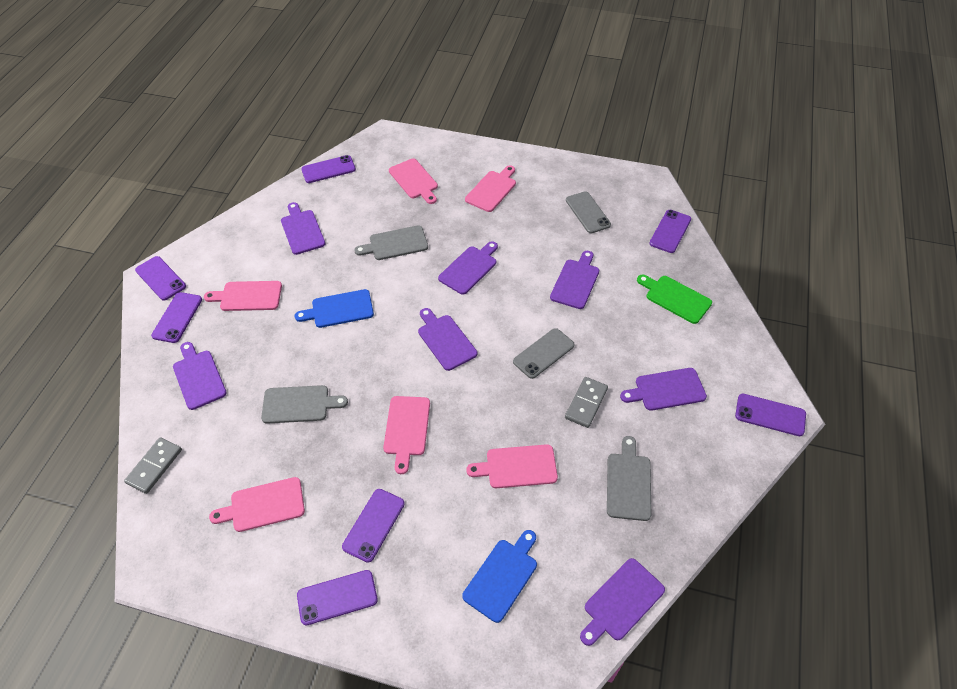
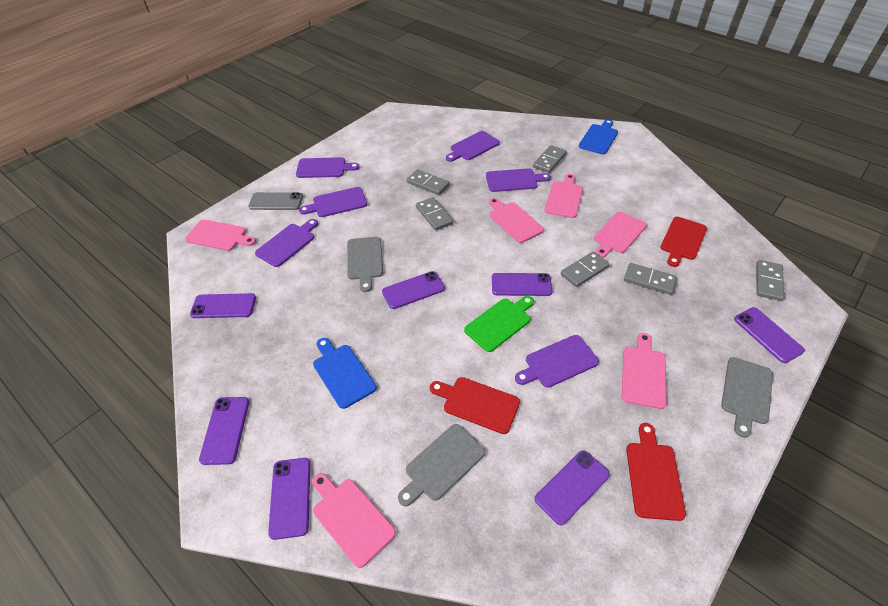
grey domino: [124,437,182,494] [565,377,608,428] = 2 -> [407,169,450,195] [416,197,453,231] [533,145,567,173] [561,251,610,287] [624,263,677,295] [756,260,784,301] = 6
grey phone: [513,328,575,379] [566,192,611,233] = 2 -> [248,192,303,210] = 1
purple cutting board: [173,342,227,410] [281,202,325,255] [418,308,477,371] [438,241,498,295] [550,251,599,309] [580,558,665,646] [620,368,707,411] = 7 -> [255,219,318,267] [296,157,360,178] [299,187,367,217] [446,131,500,162] [486,168,551,192] [515,335,599,388] = 6
red cutting board: none = 0 -> [430,377,520,434] [626,423,686,521] [661,217,707,267] = 3

